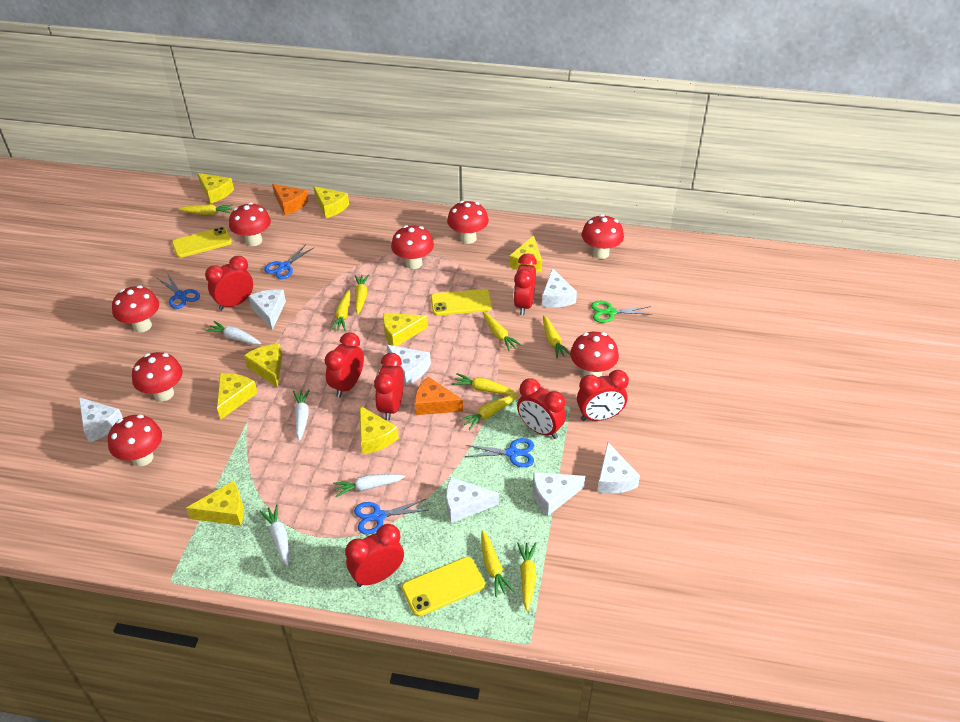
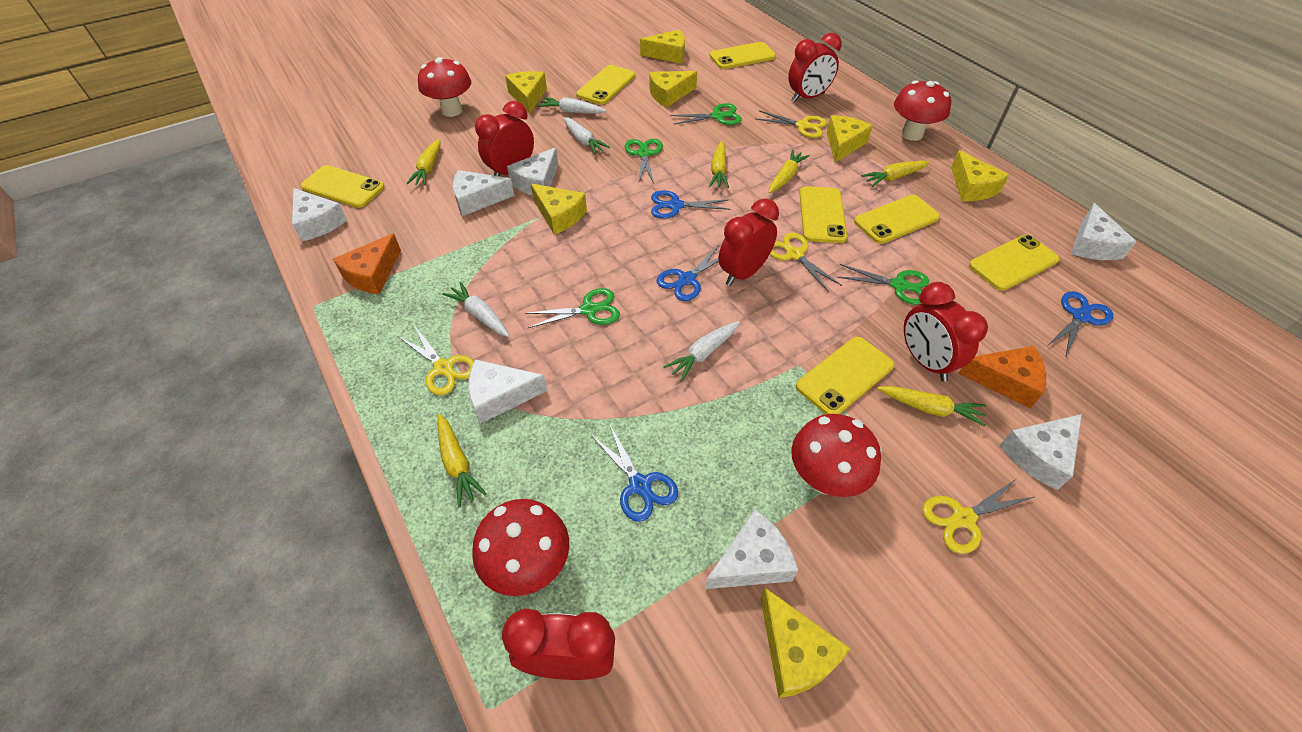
green scissors: [591,301,653,323] = 1 -> [525,288,620,328] [625,139,663,184] [670,103,742,125] [837,264,929,305] = 4
red clock: [205,256,253,311] [325,332,364,398] [345,524,404,587] [374,353,404,421] [513,254,537,316] [517,378,566,439] [577,370,629,421] = 7 -> [475,101,534,176] [502,609,615,680] [718,198,779,286] [788,33,842,102] [904,282,988,382] = 5
red mushroom: [108,414,162,466] [112,286,159,332] [132,352,183,401] [229,202,271,246] [391,225,434,269] [447,201,489,244] [570,332,619,377] [582,214,624,259] = 8 -> [418,57,471,117] [472,499,569,596] [791,414,881,497] [894,80,951,141] = 4
yellow carrot: [179,204,233,215] [330,290,351,331] [355,275,369,315] [452,373,517,395] [459,394,518,430] [481,530,514,597] [483,312,522,352] [517,542,536,611] [543,315,570,359] = 9 -> [406,139,441,185] [438,414,487,507] [709,141,729,188] [768,150,810,193] [861,161,930,187] [877,386,986,427] = 6
yellow cheese: [186,481,244,526] [198,173,234,204] [217,373,258,420] [244,344,282,388] [313,186,349,218] [360,406,399,454] [383,313,428,346] [509,235,542,272] = 8 -> [505,71,547,114] [531,183,587,234] [640,29,685,64] [650,71,697,108] [761,588,850,698] [827,115,873,162] [951,150,1009,201] = 7
yellow phone: [172,227,232,258] [402,557,485,617] [431,289,492,316] = 3 -> [301,165,385,208] [576,65,635,105] [709,42,776,69] [796,337,894,414] [799,186,847,243] [854,195,940,244] [969,235,1060,291] = 7
yellow scissors: none = 0 -> [399,325,474,395] [756,111,827,138] [770,233,842,292] [922,479,1034,554] = 4

